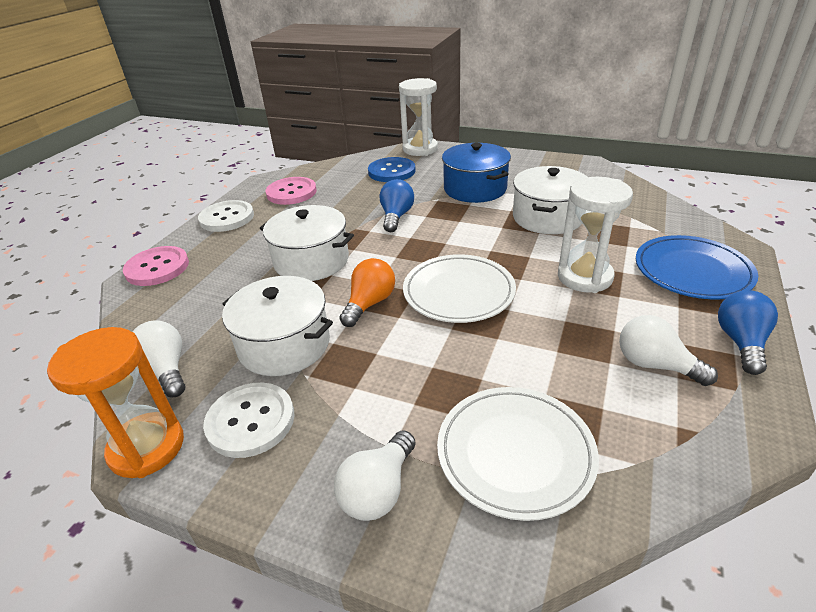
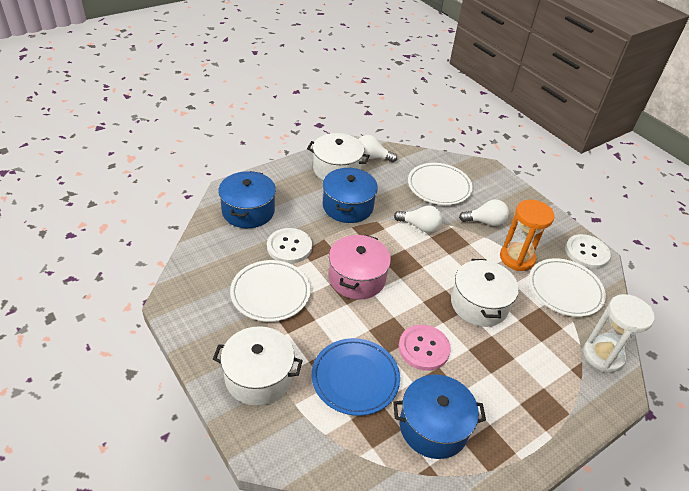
blue button: [368,157,416,182] = 1 -> none = 0
blue light bulb: [379,179,414,232] [718,290,778,375] = 2 -> none = 0
blue pot: [442,143,511,203] = 1 -> [218,171,276,228] [323,168,378,223] [393,375,486,459] = 3
orange light bulb: [339,258,395,327] = 1 -> none = 0
pink button: [123,246,189,286] [266,177,317,205] = 2 -> [399,325,451,371] = 1
pink pot: none = 0 -> [329,235,391,299] = 1
white hourglass: [399,78,438,156] [558,177,633,293] = 2 -> [583,294,655,373] = 1
white plate: [403,254,516,323] [437,387,599,521] = 2 -> [230,260,310,322] [408,163,473,205] [529,258,606,317] = 3

